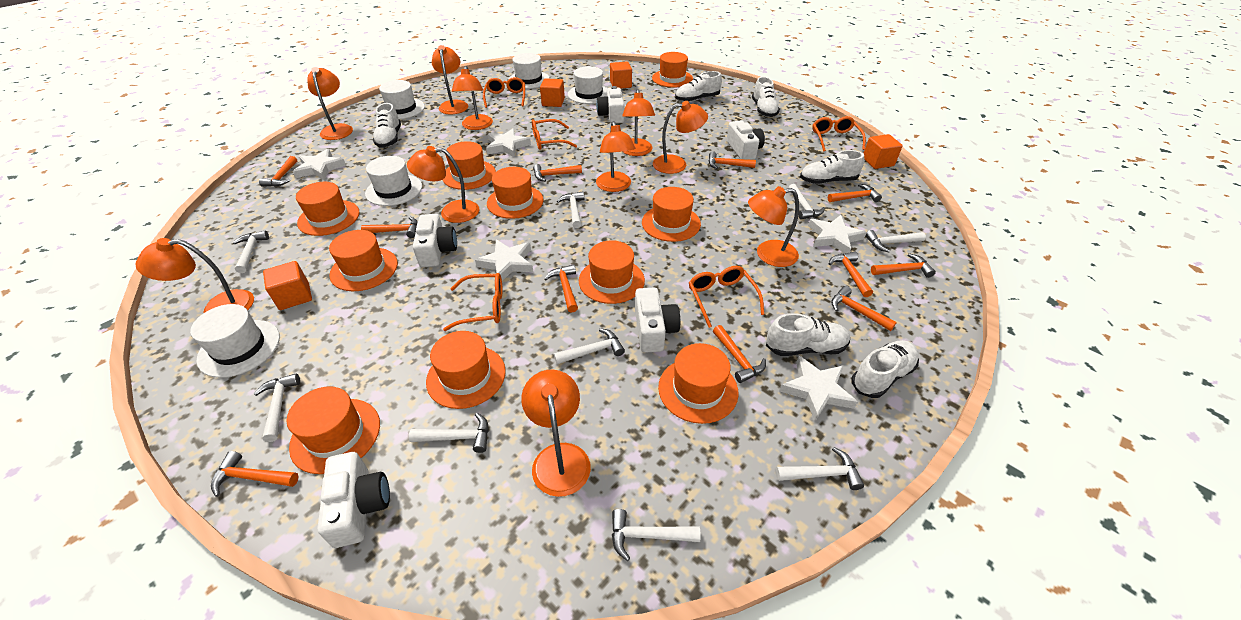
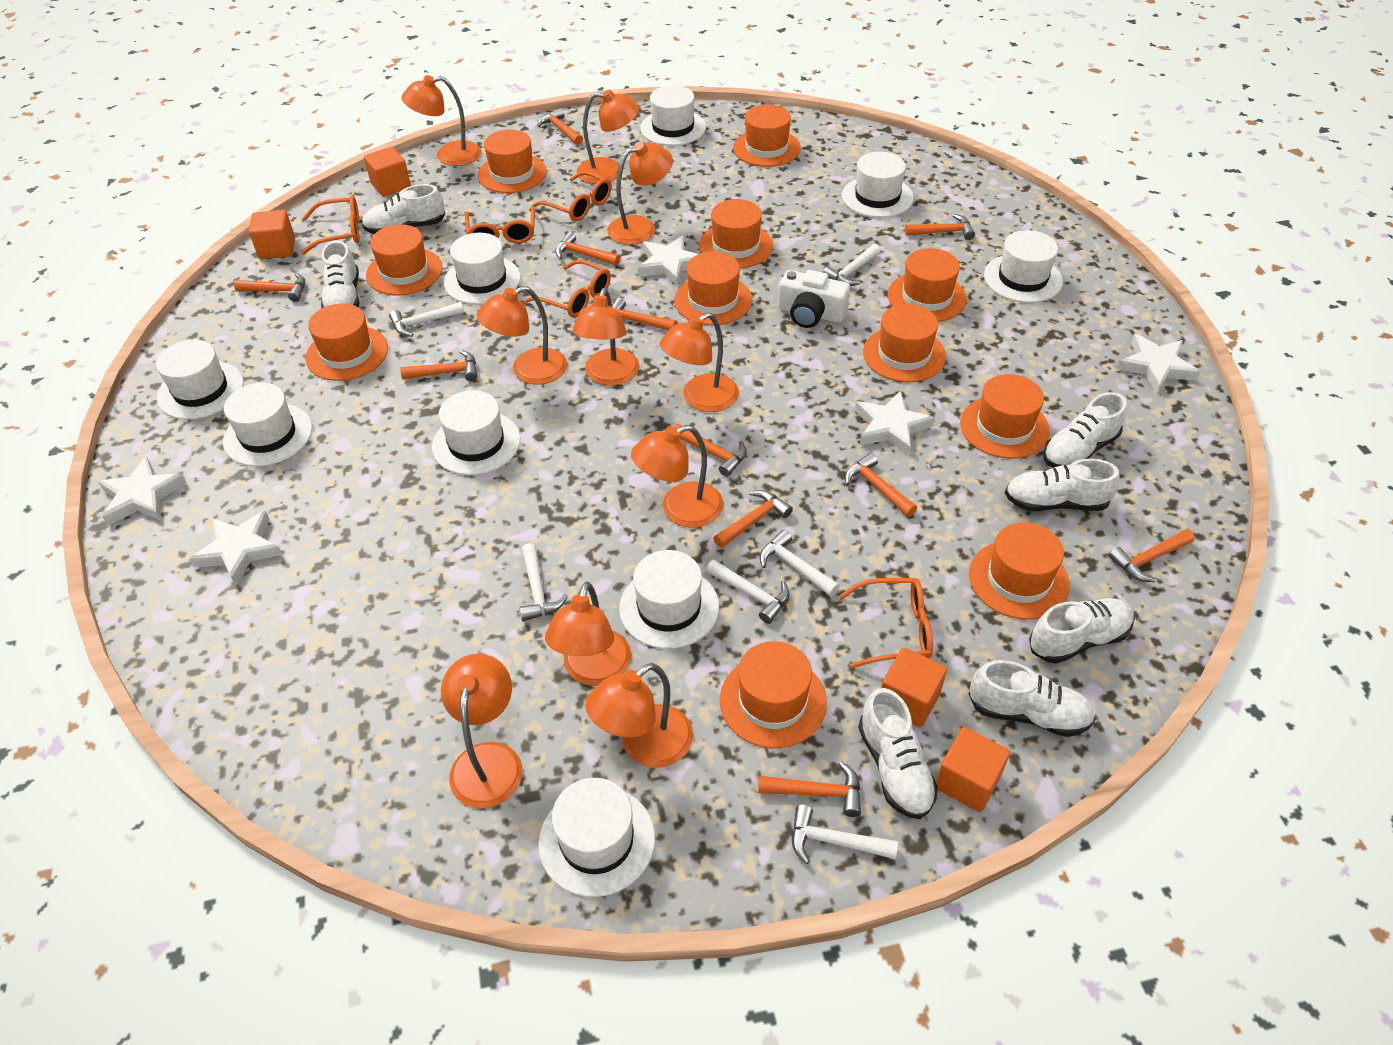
orange hat: [286,386,380,474] [296,182,360,236] [329,230,398,291] [426,331,506,409] [443,141,496,190] [487,167,544,219] [579,240,645,304] [642,187,701,242] [652,52,693,88] [658,343,739,424] = 10 -> [306,303,388,381] [366,224,442,295] [478,129,547,193] [674,252,752,325] [699,199,773,268] [720,641,827,748] [733,104,801,167] [863,304,946,382] [888,248,967,322] [960,374,1050,459] [969,522,1070,620] = 11
white camera: [317,452,390,548] [413,214,457,267] [596,86,624,123] [635,288,680,353] [727,120,765,160] = 5 -> [779,270,850,328] = 1
white hammer: [233,231,269,273] [254,374,300,442] [409,413,489,453] [554,328,625,364] [557,192,584,228] [612,509,701,561] [775,447,864,490] [788,184,825,219] [865,230,926,252] = 9 -> [389,302,464,337] [519,543,568,621] [706,560,790,624] [759,530,839,596] [792,804,898,864] [823,244,881,286] = 6
white hat: [190,304,280,378] [365,156,422,206] [379,80,425,119] [508,53,550,89] [568,66,608,104] = 5 -> [156,339,244,420] [223,383,312,466] [432,390,520,475] [444,233,521,304] [538,778,655,897] [619,550,719,649] [640,85,706,146] [842,152,914,218] [984,230,1063,303] = 9
white shoe: [373,103,401,148] [675,71,722,102] [752,77,780,117] [766,313,850,356] [800,150,864,184] [852,340,919,398] = 6 -> [321,241,359,308] [362,184,445,234] [858,688,938,819] [969,660,1096,737] [1005,458,1120,511] [1029,598,1135,664] [1043,392,1127,468] = 7

